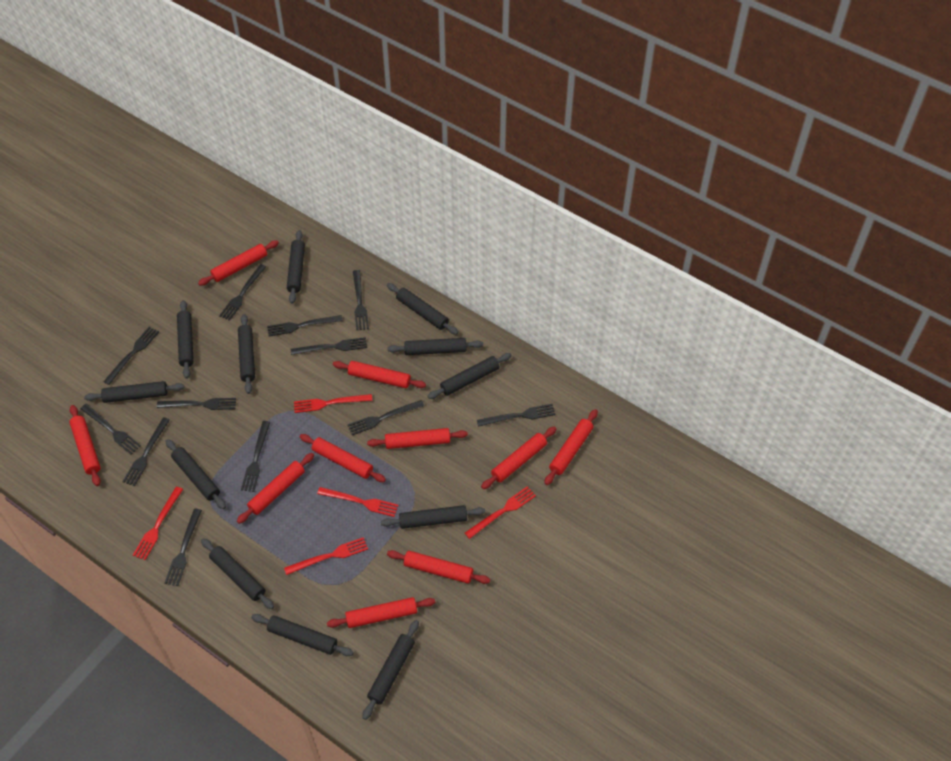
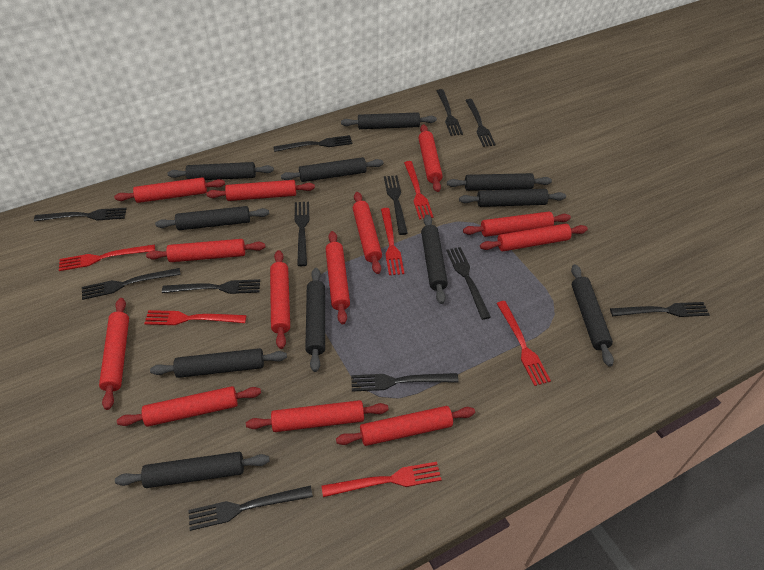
black rolling pin: [84,381,184,403] [165,439,226,509] [177,300,194,379] [201,538,274,609] [238,314,255,394] [251,614,353,656] [287,230,305,304] [362,620,419,720] [381,505,485,529] [387,283,458,335] [387,338,483,355] [427,353,512,399] = 12 -> [115,452,270,488] [150,348,287,378] [155,206,269,230] [168,162,274,180] [281,157,384,182] [305,268,325,372] [341,112,437,129] [421,215,448,304] [447,173,552,191] [459,189,566,207] [571,264,614,367] = 11
red fork: [133,487,183,560] [284,537,368,575] [294,394,372,413] [317,487,399,517] [465,486,536,539] = 5 -> [59,244,155,271] [144,310,246,325] [322,462,442,497] [381,208,404,275] [404,161,433,220] [496,301,551,386] = 6
red rolling pin: [69,405,101,486] [198,240,279,286] [237,453,314,524] [300,434,386,482] [327,597,435,628] [333,361,426,388] [367,428,468,449] [387,550,490,584] [481,427,556,489] [544,409,598,485] = 10 -> [99,298,129,410] [114,177,225,203] [117,386,261,427] [146,239,265,262] [206,180,315,201] [246,400,388,432] [270,250,290,349] [326,231,350,324] [336,406,475,446] [353,192,382,274] [418,124,443,192] [463,212,571,237] [480,223,588,252] = 13

